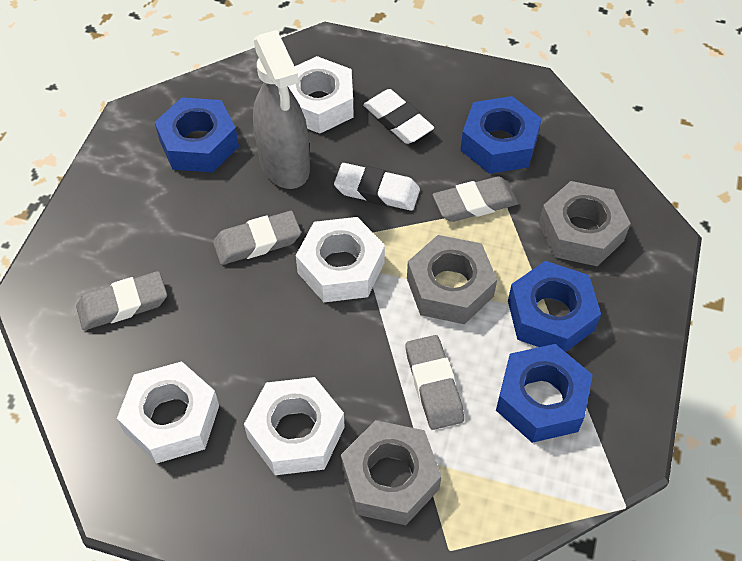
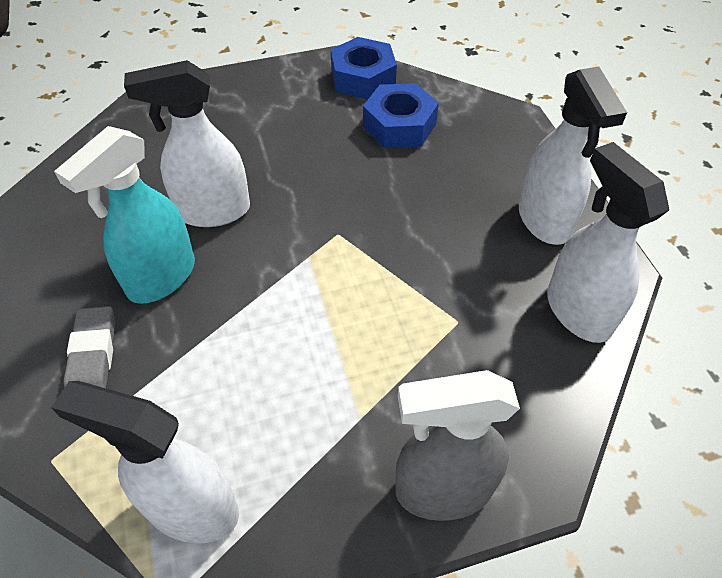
blue nut: [155,97,239,172] [460,96,542,174] [496,344,593,443] [508,261,601,352] = 4 -> [331,37,397,100] [363,83,439,148] = 2
grey eraser: [76,271,167,330] [213,211,301,265] [406,335,464,430] [433,176,518,222] = 4 -> [64,306,115,388] = 1
grey nut: [341,420,442,525] [407,235,497,324] [539,181,631,266] = 3 -> none = 0
turquoise spray bottle: none = 0 -> [54,126,195,304] = 1
white eraser: [334,163,420,211] [363,89,434,144] = 2 -> none = 0
white nut: [117,361,219,464] [244,377,345,475] [288,56,354,134] [296,217,385,302] = 4 -> none = 0
white spray bottle: none = 0 -> [51,381,239,544] [124,60,250,227] [519,66,627,245] [547,142,669,343] = 4

